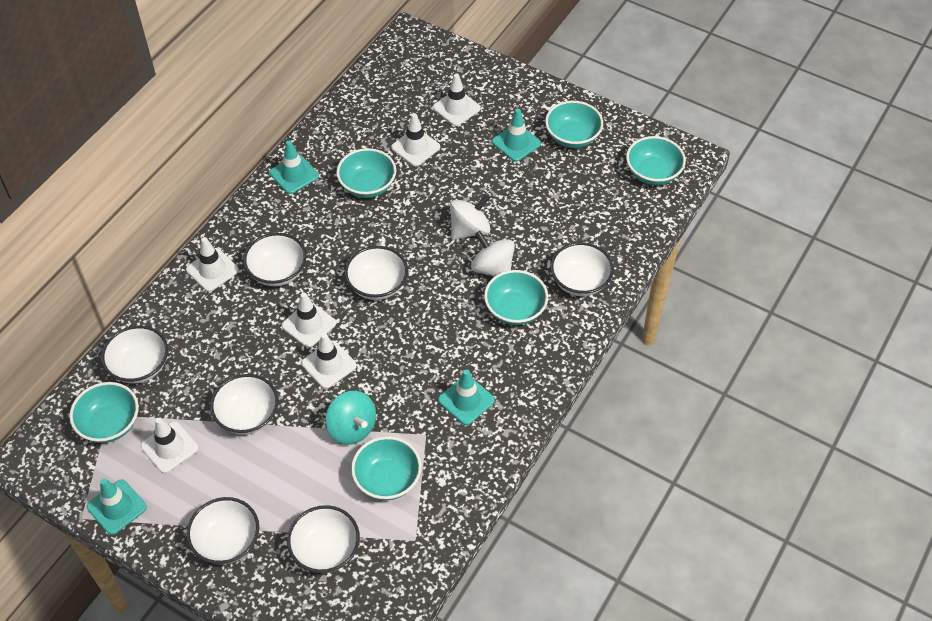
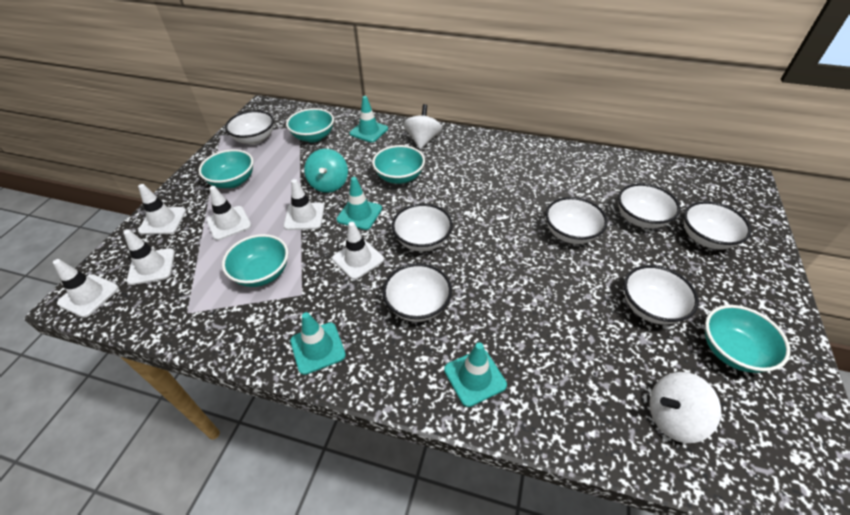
turquoise bowl: [69,382,139,443] [336,148,396,198] [351,436,421,500] [484,270,548,325] [545,101,603,148] [626,136,686,185] = 6 -> [199,149,254,188] [222,234,288,287] [286,108,334,142] [372,145,425,184] [705,305,791,373] = 5

